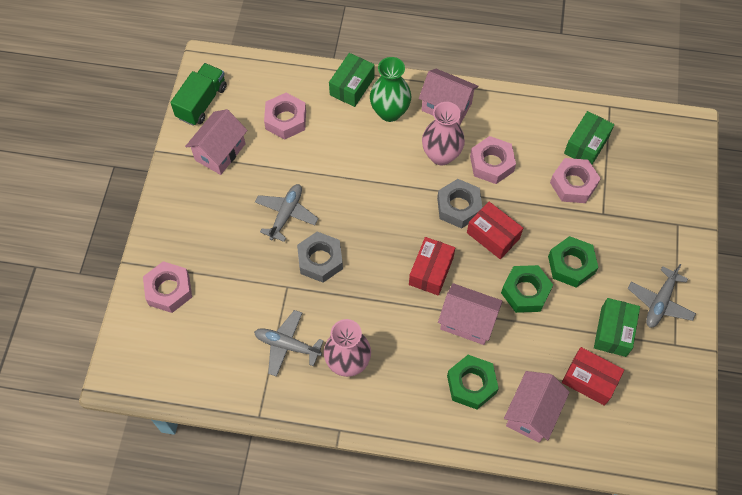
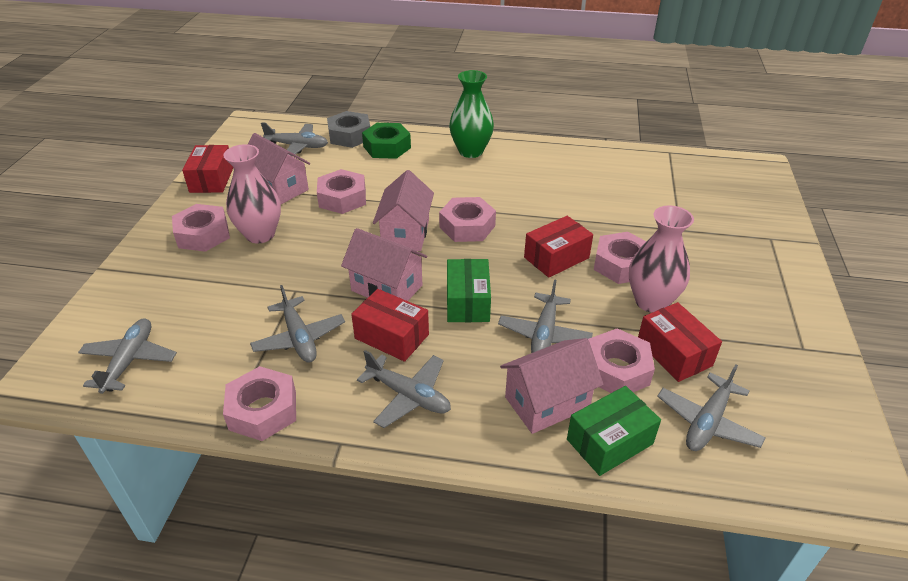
green box: [329,53,375,107] [564,111,614,165] [594,298,640,357] = 3 -> [447,259,491,322] [567,386,661,476] = 2
green nut: [447,355,499,409] [501,265,553,313] [548,236,598,288] = 3 -> [362,123,411,159] = 1
green truck: [170,63,227,126] = 1 -> none = 0
grey nut: [297,232,343,283] [437,179,482,229] = 2 -> [327,111,370,148] = 1
grey plane: [254,310,324,377] [255,184,319,242] [628,264,696,327] = 3 -> [78,319,177,394] [250,285,345,363] [261,122,328,157] [357,350,451,428] [498,279,593,353] [657,364,766,451] = 6
pink nut: [143,261,192,313] [264,93,306,139] [470,136,516,184] [550,158,601,203] = 4 -> [172,204,230,252] [223,366,296,441] [317,169,366,214] [439,197,496,242] [588,328,655,393] [594,232,647,284] = 6
red box: [409,237,455,296] [467,202,523,259] [562,347,624,406] = 3 -> [182,145,233,193] [351,289,429,362] [524,216,593,278] [638,302,722,382] = 4

